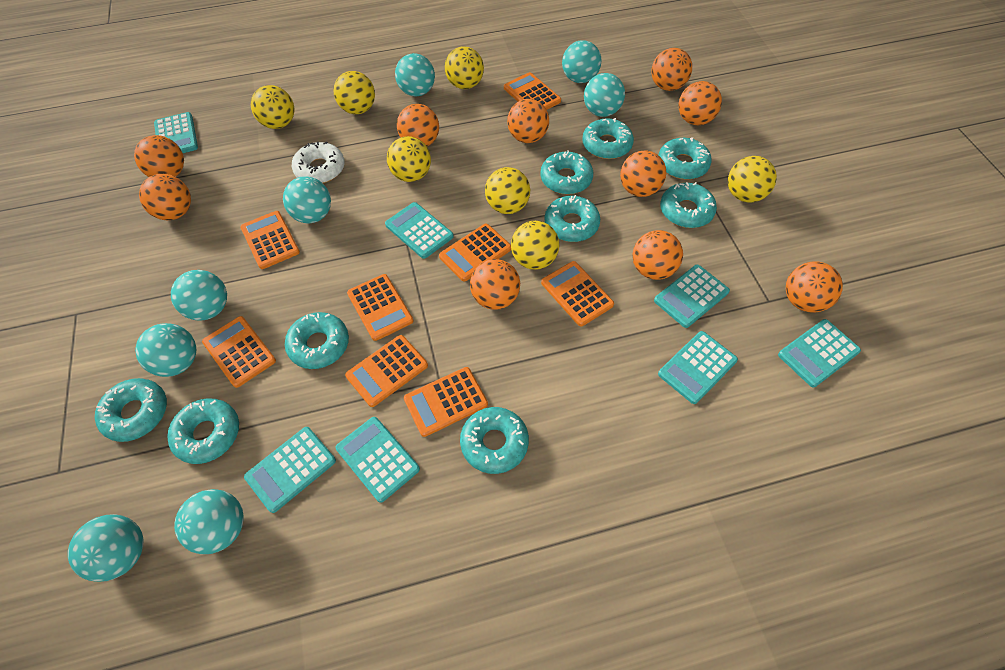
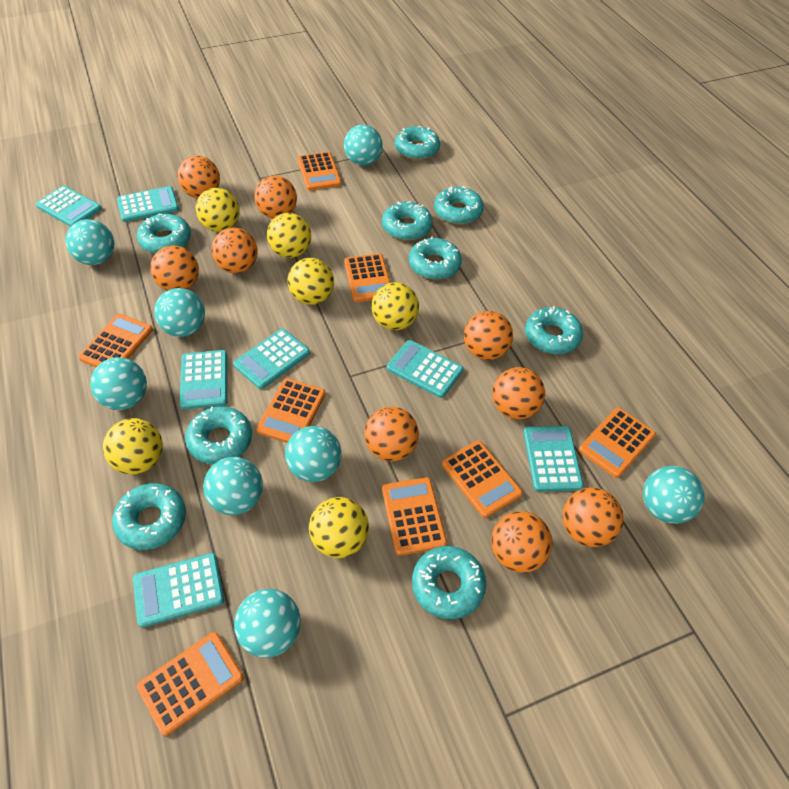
orange ball: [134,135,184,177] [139,174,191,220] [397,104,439,146] [470,259,520,310] [507,99,549,143] [620,150,666,197] [633,230,683,280] [651,48,692,91] [678,81,722,125] [786,262,843,313] = 10 -> [150,245,199,291] [177,156,220,198] [212,228,258,273] [254,176,297,219] [364,407,419,462] [464,311,513,360] [491,511,553,573] [492,367,545,420] [562,487,624,547] = 9
white donut: [292,141,345,183] = 1 -> none = 0
yellow ball: [251,85,295,129] [333,71,375,114] [387,136,431,182] [445,46,484,89] [485,167,530,214] [511,221,559,270] [728,156,777,203] = 7 -> [103,418,163,474] [196,188,240,232] [267,213,311,258] [287,258,334,305] [309,497,369,558] [371,282,419,330] = 6

